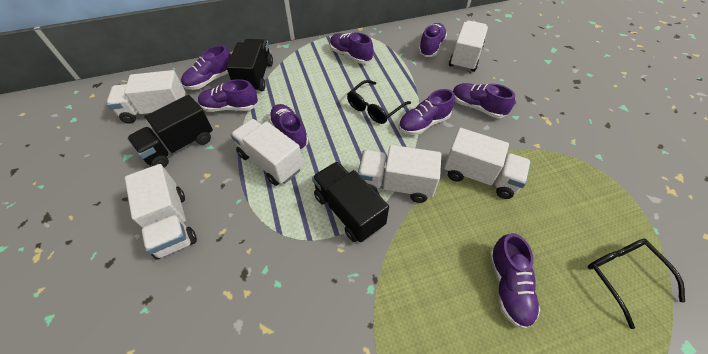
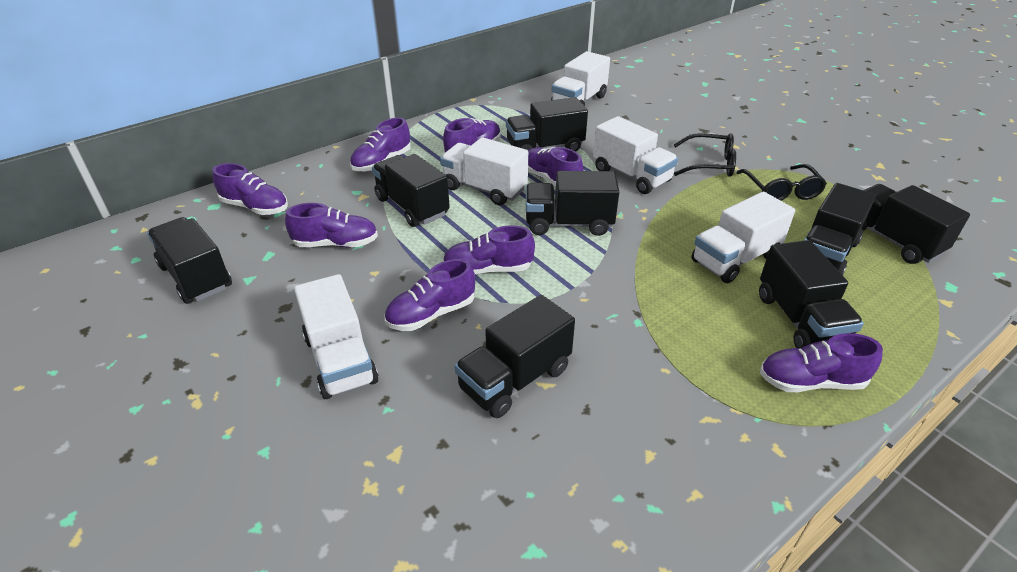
black truck: [127,95,213,168] [226,39,273,93] [312,161,389,242] = 3 -> [147,217,232,304] [372,154,450,227] [454,295,575,418] [506,97,588,152] [526,171,619,236] [759,240,864,348] [804,183,876,275] [862,184,970,264] = 8
white truck: [107,70,186,124] [125,164,197,259] [231,119,303,186] [358,145,441,203] [444,128,531,199] [449,21,488,72] = 6 -> [294,274,378,399] [440,137,528,205] [551,51,610,106] [593,116,678,194] [691,192,795,283] = 5

